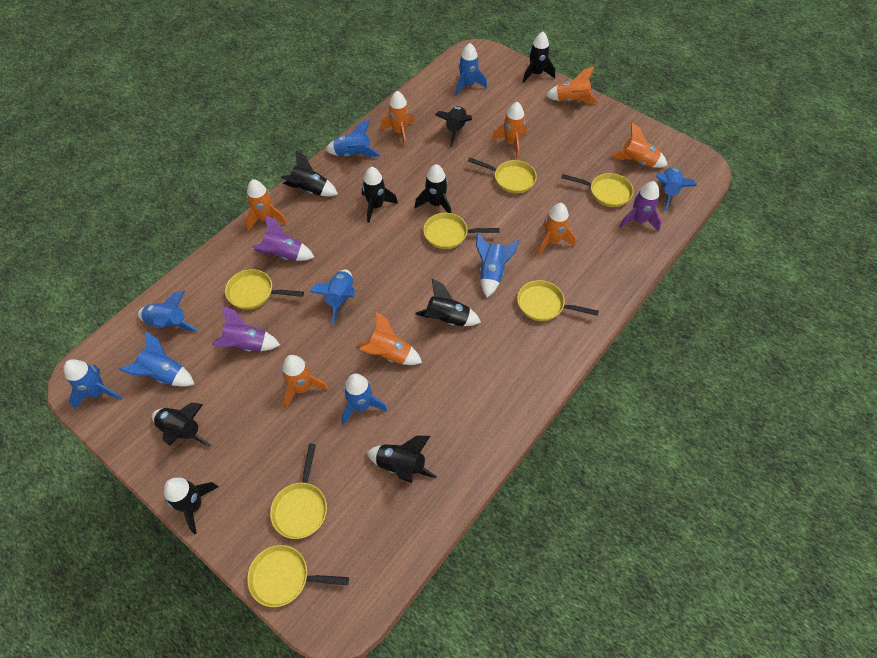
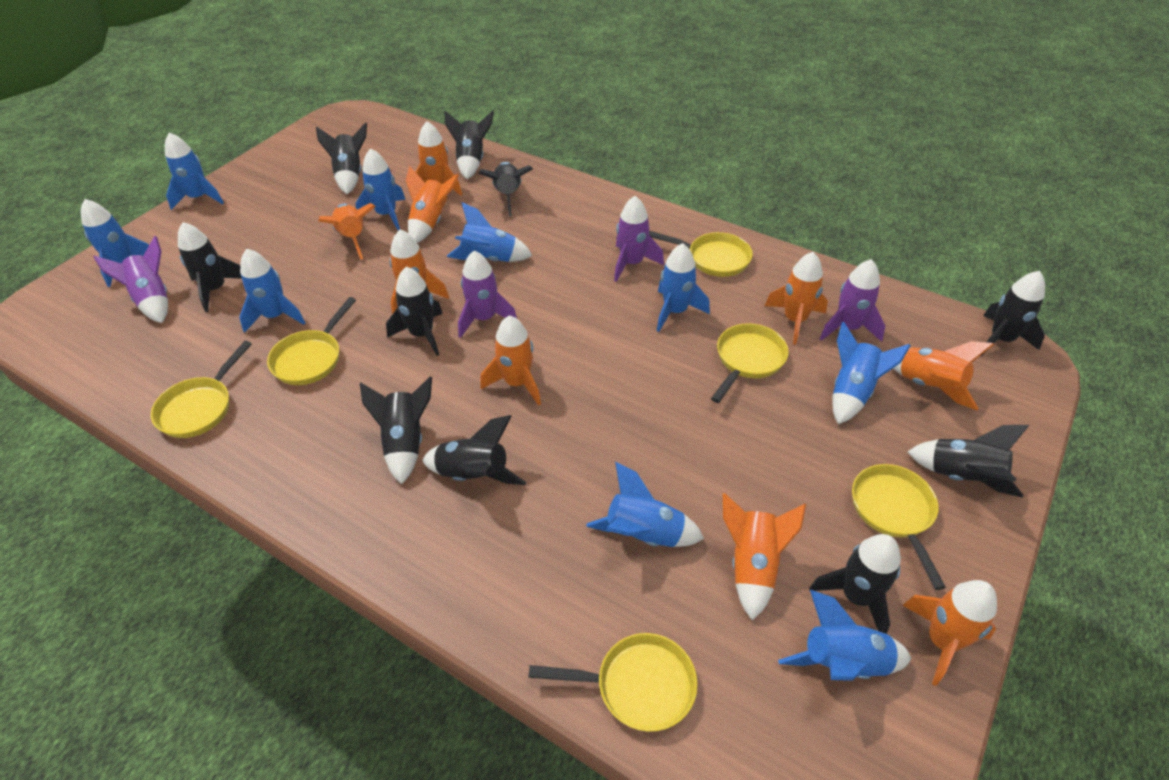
black rocket: [152,402,211,447] [164,477,218,534] [281,150,338,196] [362,167,398,223] [367,436,437,483] [415,164,451,213] [415,278,481,326] [435,106,472,148] [523,31,555,83] = 9 -> [178,222,242,312] [316,122,367,194] [360,377,432,484] [386,267,443,356] [422,415,526,485] [444,110,494,179] [478,162,533,216] [809,534,901,634] [907,425,1029,498] [981,271,1045,356] = 10
orange rocket: [246,179,287,231] [282,355,329,409] [358,312,422,365] [380,91,415,147] [492,102,527,158] [538,203,576,255] [546,66,599,104] [610,122,668,168] = 8 -> [319,203,376,259] [390,229,449,314] [406,166,459,243] [416,121,462,196] [480,315,541,406] [723,493,806,620] [765,252,828,345] [893,341,994,410] [903,580,997,686] = 9
purple rocket: [212,306,280,352] [252,215,314,261] [619,181,661,232] = 3 -> [93,236,168,323] [458,251,517,338] [614,196,664,282] [820,259,885,342] = 4
yellow pan: [225,269,304,310] [247,545,349,607] [270,444,327,539] [423,213,499,249] [468,157,537,194] [517,280,599,321] [562,173,634,207] = 7 -> [151,341,252,438] [267,297,356,385] [528,633,698,732] [649,231,753,277] [711,323,789,403] [852,464,946,590] = 6

